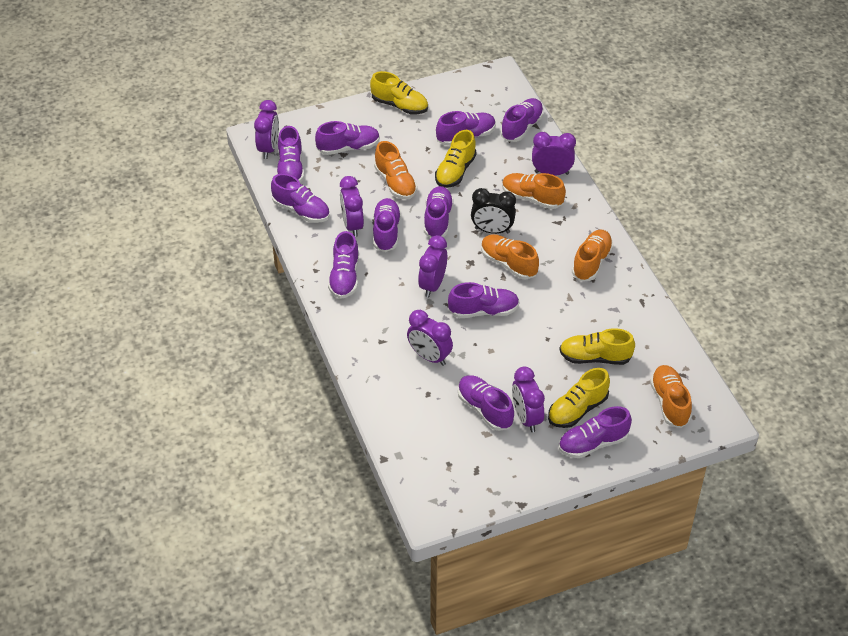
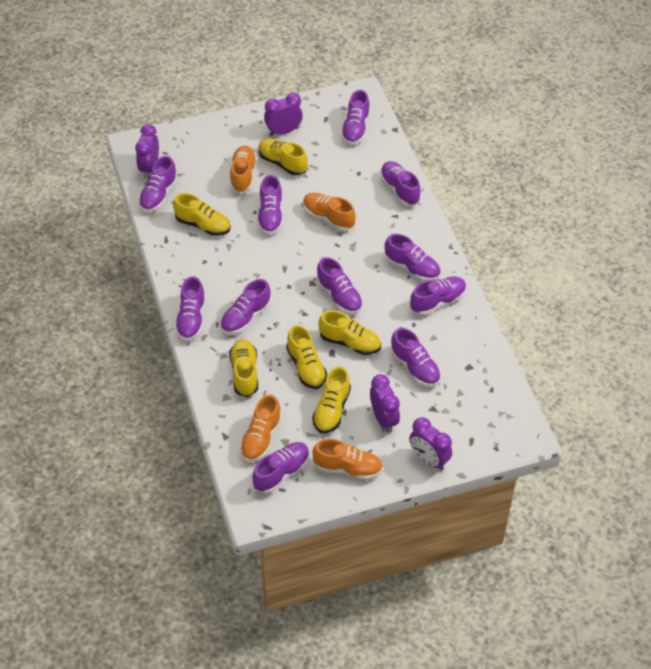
black clock: [471,188,516,234] = 1 -> none = 0
orange shoe: [374,141,417,199] [481,234,539,279] [502,173,566,209] [572,229,613,281] [650,365,692,428] = 5 -> [230,146,257,194] [240,394,282,462] [303,193,356,231] [312,439,383,480] = 4
purple clock: [254,100,279,159] [340,176,364,237] [407,310,453,366] [418,235,447,297] [512,367,545,432] [532,132,576,176] = 6 -> [135,124,159,178] [264,93,303,136] [370,374,400,433] [409,417,452,470] = 4
yellow shoe: [370,71,428,115] [435,130,477,188] [548,368,610,428] [559,328,635,365] = 4 -> [173,193,231,236] [229,339,258,397] [258,138,308,175] [286,325,327,389] [312,366,351,433] [318,310,381,355] = 6

